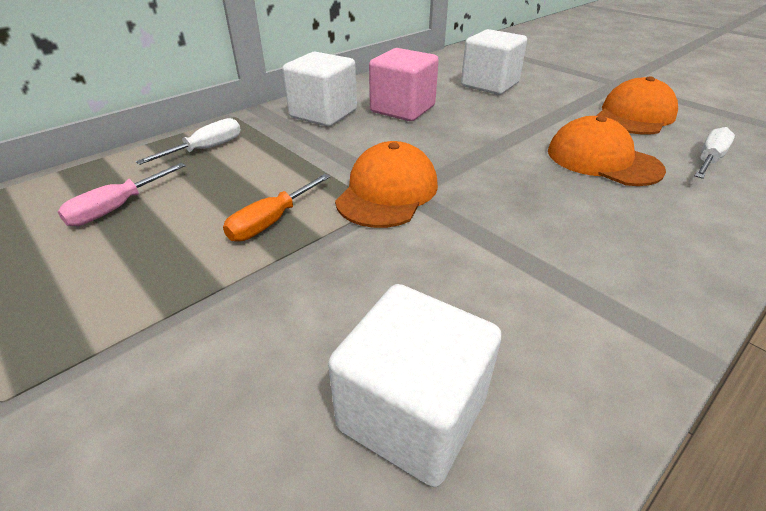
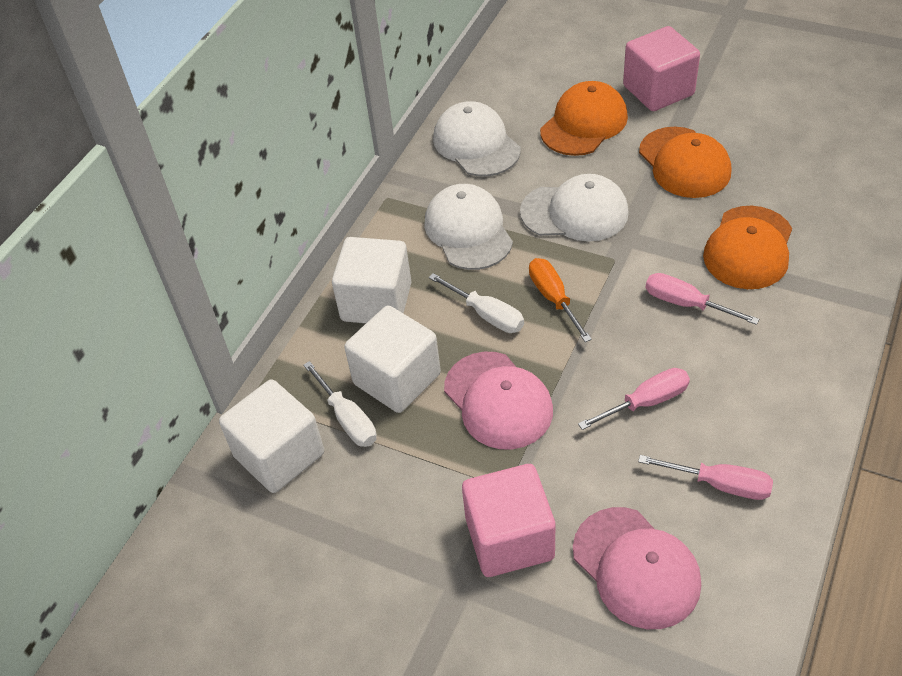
pink cap: none = 0 -> [444,352,553,449] [573,507,701,629] = 2
pink cube: [369,48,439,121] = 1 -> [462,464,555,577] [623,26,700,111] = 2
pink screwdriver: [58,163,186,226] = 1 -> [578,368,690,430] [638,455,773,500] [646,273,759,325] = 3
white cap: none = 0 -> [424,184,513,270] [433,101,521,177] [520,174,629,242] = 3

